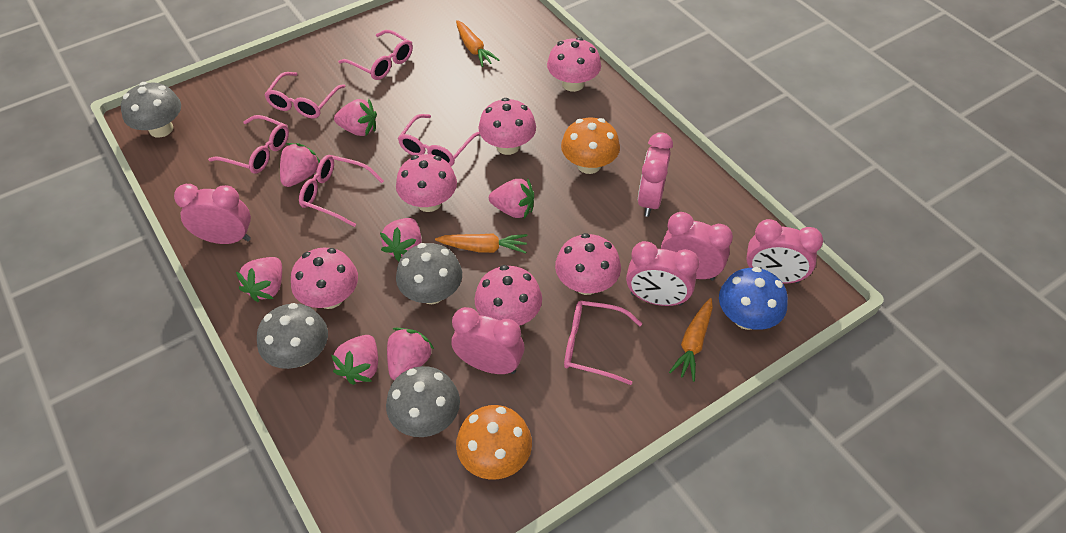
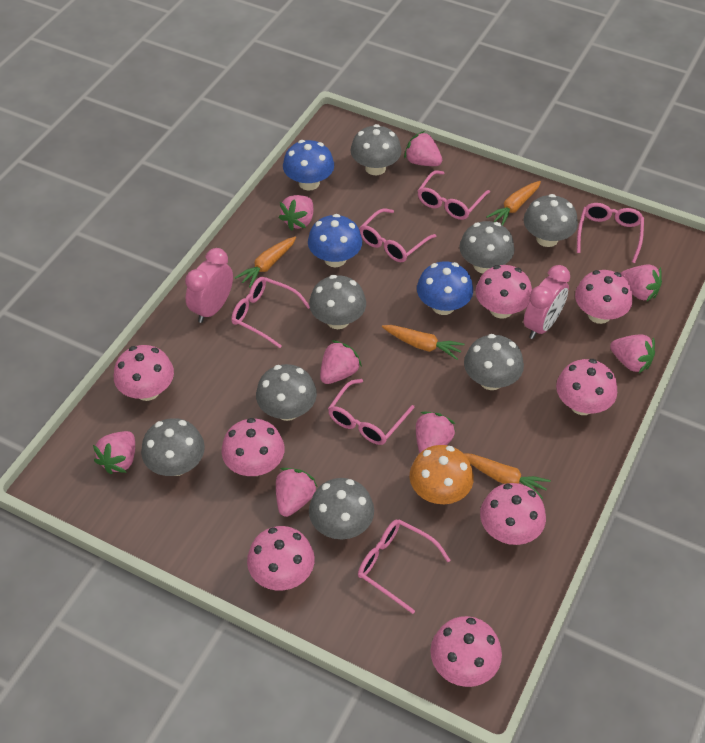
blue mushroom: [719,267,788,330] = 1 -> [283,140,334,190] [308,214,362,267] [417,262,473,315] = 3
grey mushroom: [121,82,181,138] [257,303,328,369] [386,366,460,437] [396,243,462,304] = 4 -> [141,418,205,476] [256,364,317,421] [309,275,366,329] [309,478,374,539] [350,124,402,175] [459,221,515,274] [464,334,524,390] [524,194,578,247] = 8
orange carrot: [435,233,528,253] [456,20,499,67] [669,298,713,382] = 3 -> [235,237,296,288] [382,325,465,360] [464,453,551,499] [486,181,541,226] = 4
orange mushroom: [456,405,532,480] [561,117,620,174] = 2 -> [410,445,474,504] = 1
pink clock: [174,184,251,244] [452,307,524,374] [626,241,699,306] [638,132,673,217] [661,212,733,281] [746,219,823,284] = 6 -> [185,248,233,323] [524,265,570,339] = 2
pink mushroom: [291,248,358,309] [396,154,457,212] [475,265,542,326] [478,98,536,155] [547,37,601,92] [555,233,621,295] = 6 -> [114,345,174,401] [221,418,285,476] [247,526,315,591] [430,616,502,687] [476,265,532,319] [480,483,546,545] [556,359,617,415] [575,270,633,324] = 8
pink strawberry: [236,257,282,302] [280,143,320,187] [331,335,378,385] [334,99,377,136] [380,218,422,261] [387,328,434,380] [489,179,534,218] = 7 -> [93,431,135,474] [276,468,318,517] [278,195,313,231] [320,340,362,384] [404,131,442,166] [416,412,455,453] [610,334,655,373] [620,265,662,302] = 8

